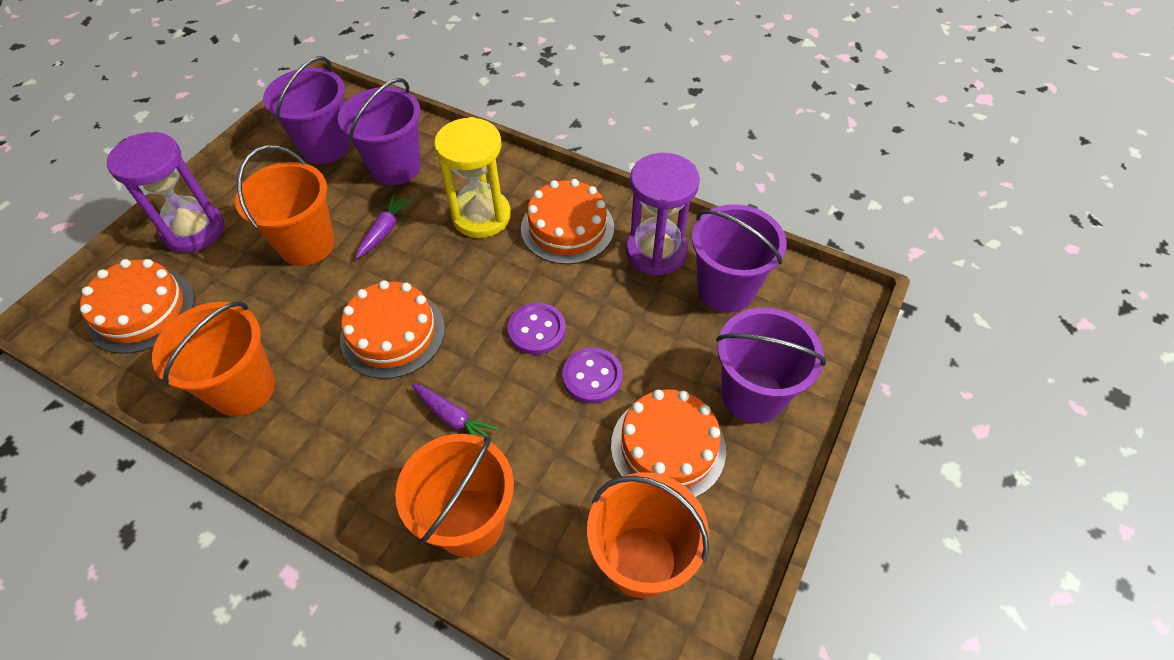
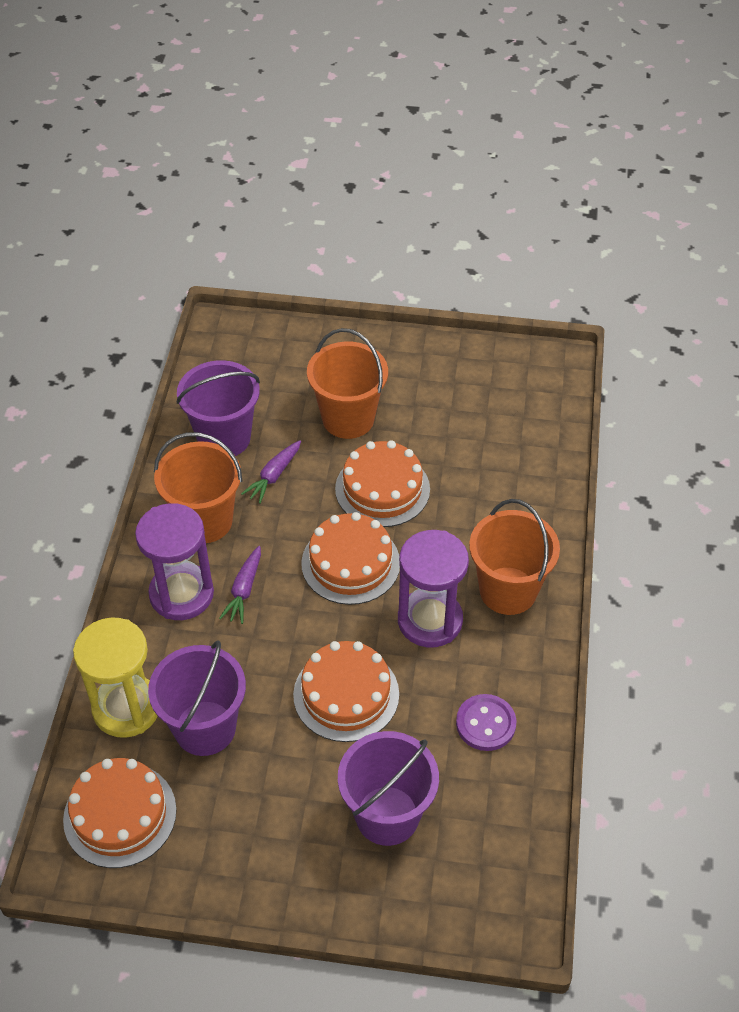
orange bucket: [152,301,275,416] [235,145,335,266] [395,434,514,557] [587,472,709,598] = 4 -> [154,432,242,543] [307,328,388,439] [469,499,560,615] = 3
purple bucket: [263,56,350,164] [338,78,421,185] [692,204,787,313] [716,308,826,423] = 4 -> [148,641,246,756] [176,360,260,456] [338,731,439,846] = 3
purple button: [508,303,566,355] [562,348,623,403] = 2 -> [456,694,516,751] = 1

